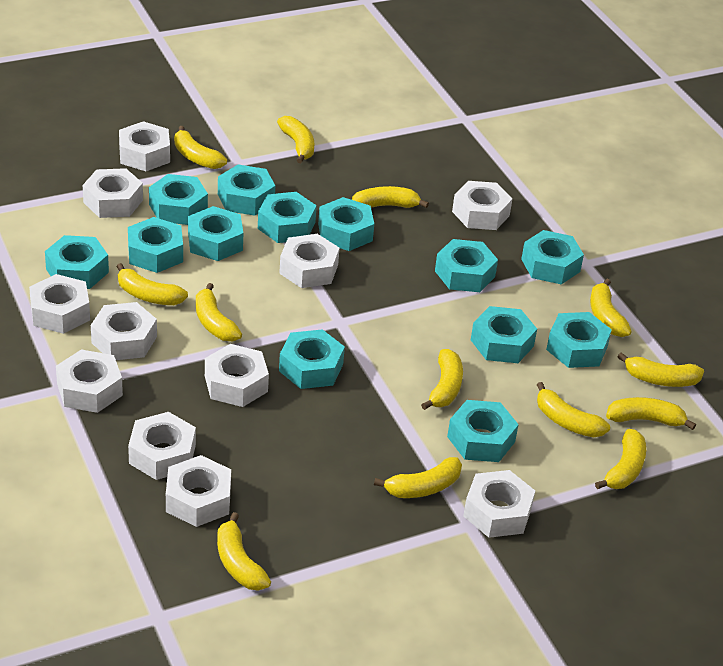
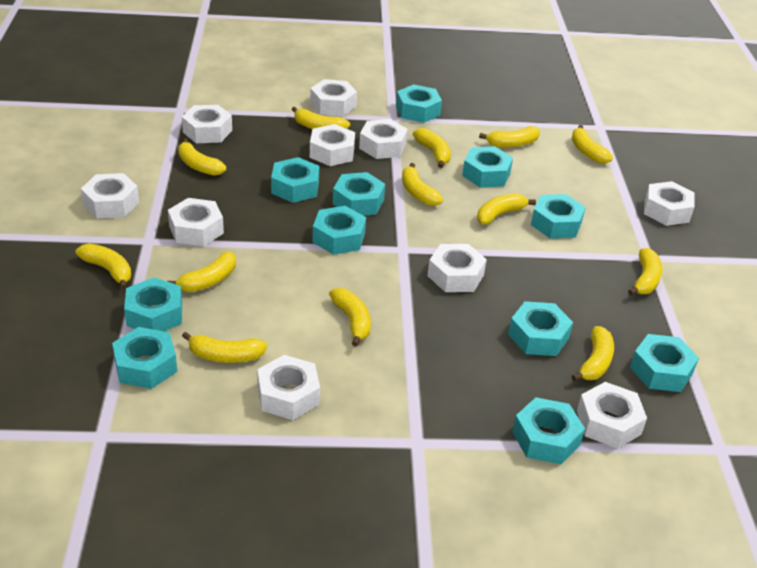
turquoise nut: [45,235,109,289] [128,217,183,273] [149,174,208,225] [188,206,243,261] [218,165,275,216] [258,192,317,243] [279,329,345,389] [318,197,374,251] [435,239,498,292] [447,400,519,462] [471,306,537,363] [521,230,584,285] [546,312,612,368] = 13 -> [112,327,177,389] [124,277,182,331] [271,157,319,203] [312,206,366,255] [333,172,385,216] [396,84,442,123] [462,147,513,188] [508,301,573,356] [512,397,585,464] [531,194,586,239] [630,334,699,392] = 11
white nut: [29,274,90,334] [56,349,123,413] [83,168,143,218] [91,302,157,360] [119,121,170,171] [128,412,196,480] [166,455,231,527] [205,344,269,407] [279,234,340,288] [452,181,512,230] [463,470,535,538] = 11 -> [81,173,139,218] [168,198,224,246] [182,105,232,143] [257,355,320,420] [310,79,357,116] [310,124,355,166] [359,119,408,159] [428,244,487,292] [577,382,647,449] [644,181,695,226] = 10

